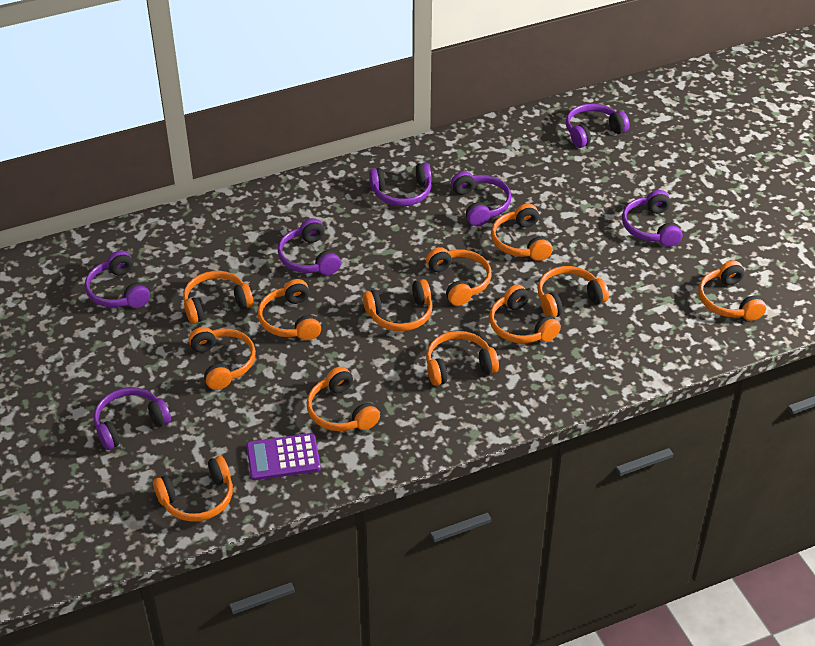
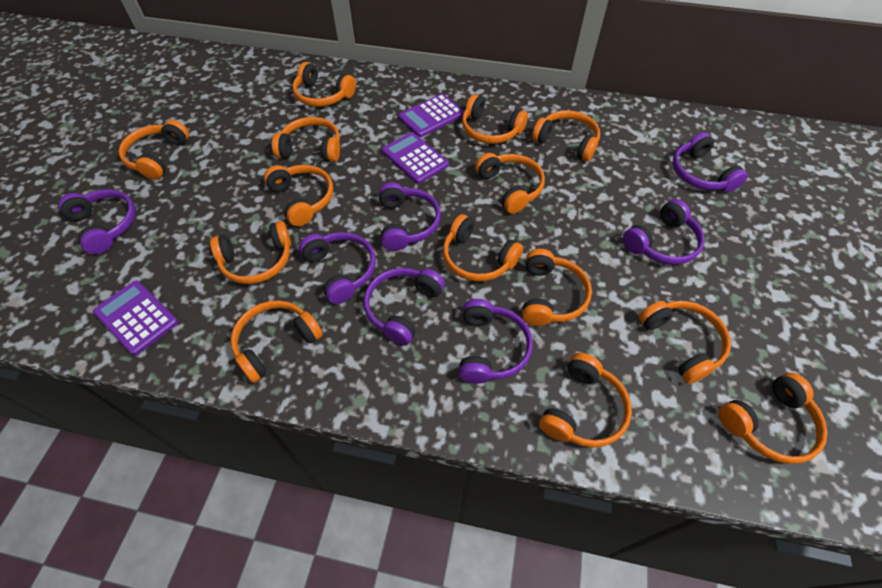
orange headphones: [153,456,233,522] [183,271,253,324] [189,327,256,390] [258,279,321,340] [307,367,380,431] [363,279,433,332] [426,247,491,306] [426,331,499,386] [489,284,561,344] [491,203,553,261] [538,266,609,318] [699,260,766,321] = 12 -> [119,120,189,180] [210,221,291,284] [230,301,323,383] [264,165,333,226] [272,117,340,162] [292,62,356,107] [443,214,523,282] [462,94,528,144] [475,153,545,214] [522,249,592,326] [532,110,600,161] [539,353,632,448] [639,301,731,384] [719,373,827,464] = 14
purple calculator: [246,433,321,480] = 1 -> [93,281,178,355] [382,132,449,184] [399,94,464,137] = 3

